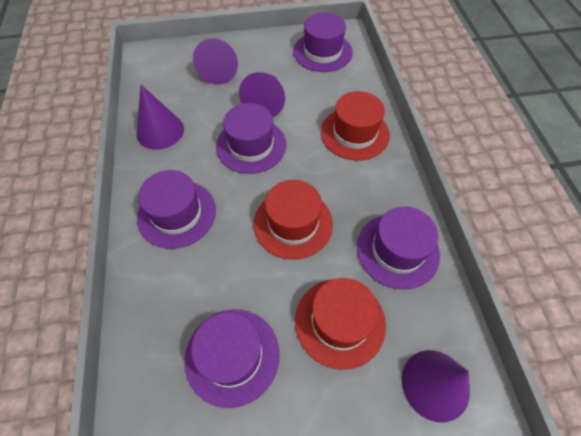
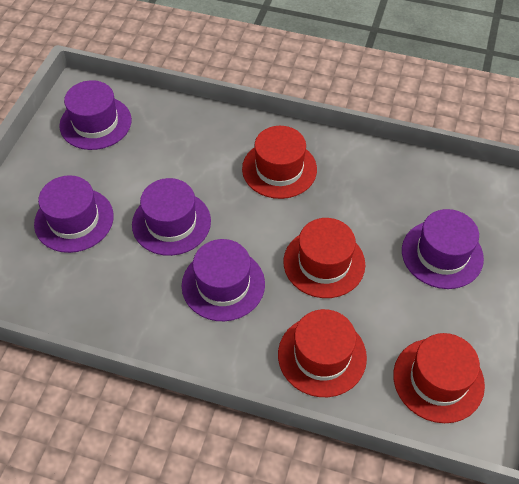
purple cone: [136,85,184,150] [193,38,238,84] [239,72,285,117] [402,350,470,423] = 4 -> none = 0
red hat: [254,180,333,260] [295,278,386,370] [321,91,390,160] = 3 -> [242,126,317,199] [278,309,367,397] [283,218,365,298] [393,333,485,423] = 4

